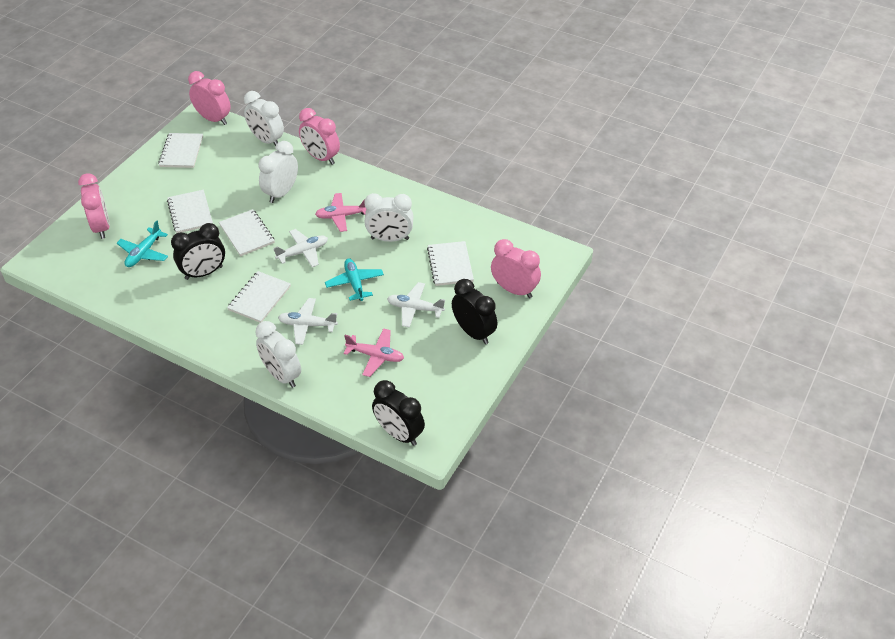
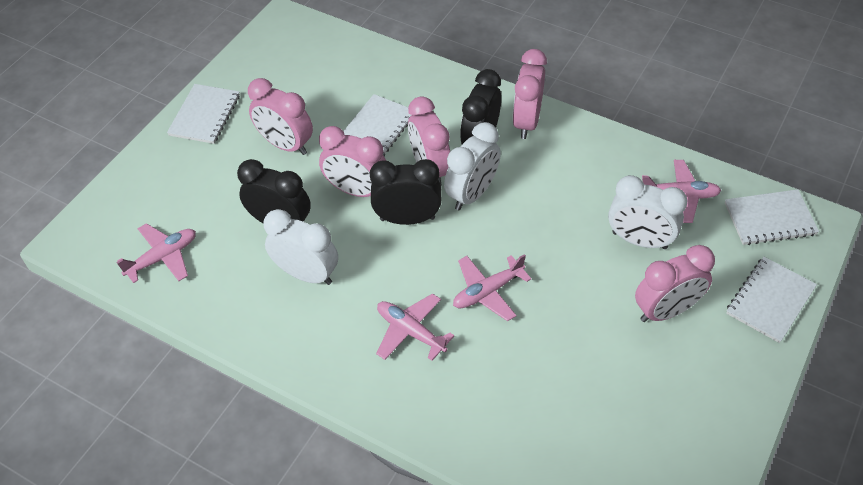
pink clock: [78,173,110,239] [188,71,231,125] [299,108,340,165] [491,239,541,298] = 4 -> [248,78,313,155] [319,126,386,197] [408,96,450,186] [512,49,547,139] [635,245,715,322] = 5
pink plane: [315,193,366,232] [343,328,404,377] = 2 -> [116,223,196,283] [376,293,455,361] [453,254,531,321] [642,160,721,223] = 4
turquoise plane: [117,221,168,267] [325,258,384,301] = 2 -> none = 0
white clock: [244,91,284,146] [255,321,301,388] [258,141,298,203] [364,193,413,242] = 4 -> [264,209,338,285] [444,122,501,210] [608,175,688,249] = 3
white notebook: [158,133,203,168] [167,190,213,233] [219,209,275,256] [227,271,291,323] [427,241,474,286] = 5 -> [167,84,240,144] [344,94,411,157] [725,189,819,245] [726,257,817,343] = 4
white plane: [273,229,328,267] [278,298,338,345] [387,282,445,328] = 3 -> none = 0

